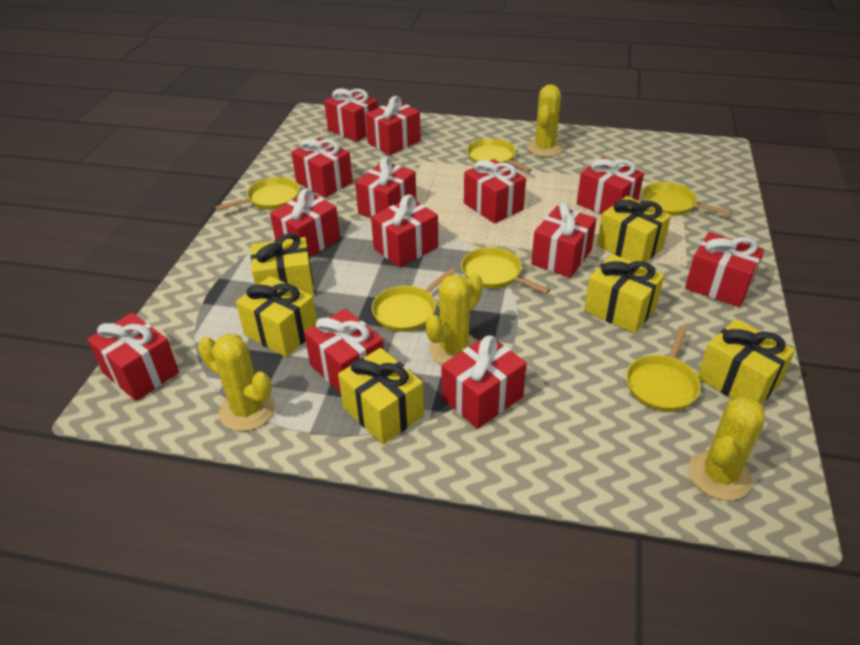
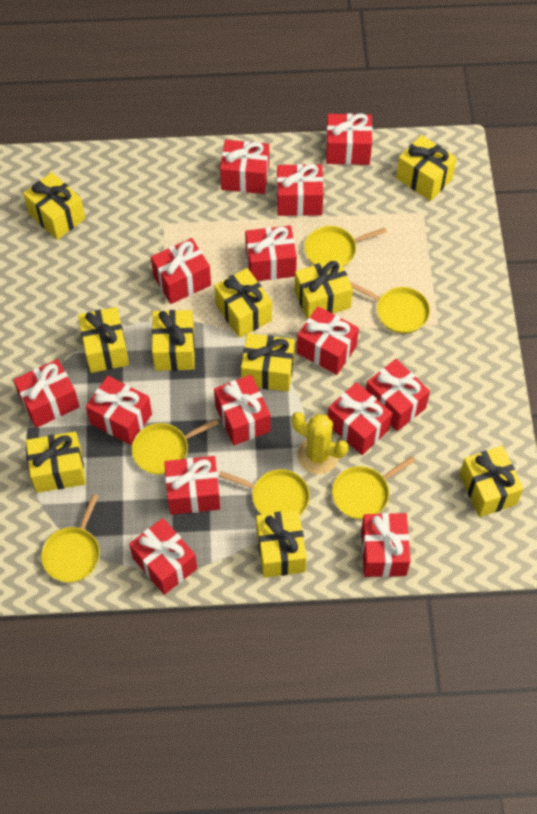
red gift: [87,313,179,401] [270,188,340,257] [291,138,353,198] [304,308,384,393] [324,88,378,142] [355,157,416,218] [365,96,421,155] [371,194,438,268] [442,335,527,429] [464,159,526,224] [531,203,597,278] [577,157,644,215] [685,232,764,307] = 13 -> [13,359,80,428] [86,376,152,445] [129,518,197,595] [151,238,211,304] [164,456,220,515] [214,375,271,445] [220,140,269,194] [245,225,297,281] [277,164,323,216] [297,306,359,375] [326,113,373,165] [328,382,392,455] [361,513,411,577] [366,359,430,431] = 14
yellow cactus: [198,334,275,431] [426,273,483,365] [527,84,563,157] [689,396,765,501] = 4 -> [292,412,348,474] = 1
yellow gift: [236,276,317,357] [251,233,314,297] [338,348,424,444] [584,254,664,334] [597,196,671,262] [698,319,795,404] = 6 -> [23,172,85,240] [26,432,86,493] [78,307,129,373] [152,310,195,371] [214,268,272,338] [241,333,295,392] [256,510,307,578] [294,258,353,319] [396,135,457,201] [459,446,524,517] = 10

